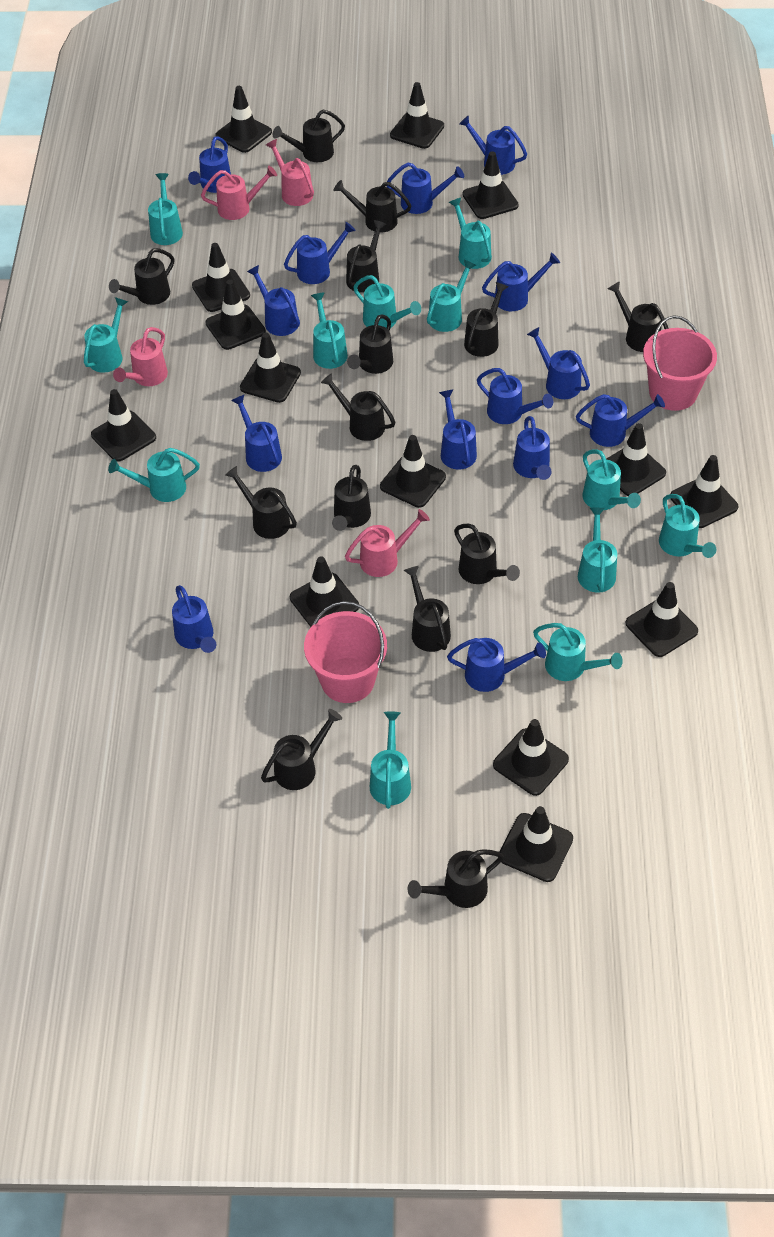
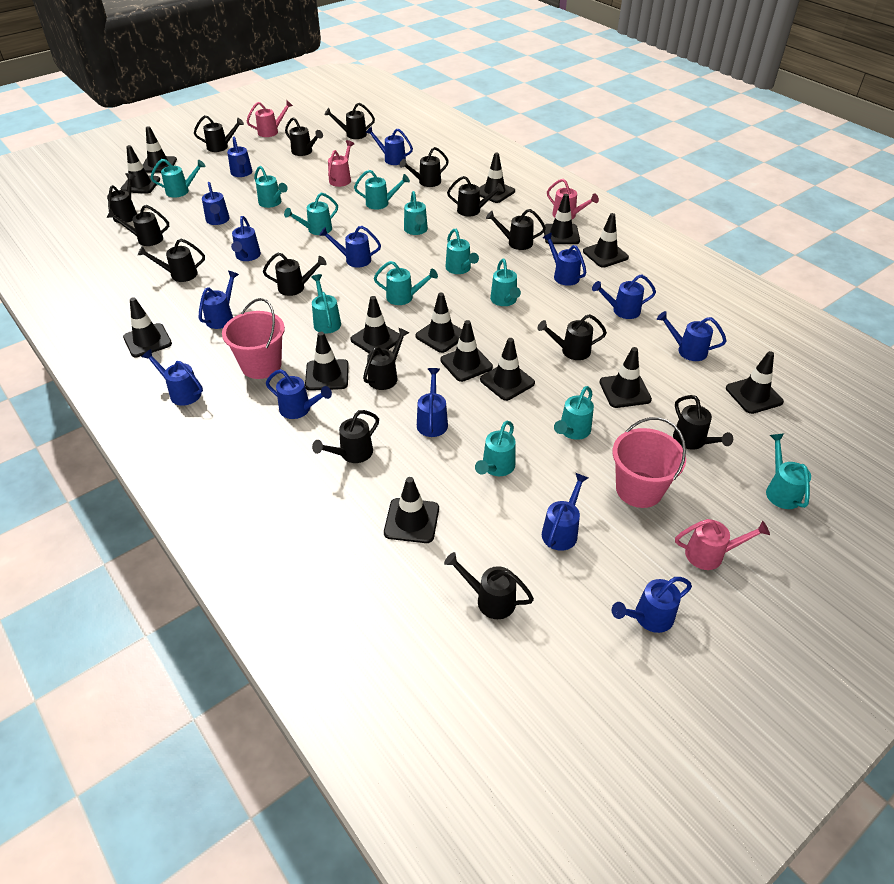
black watering can: [109,248,174,305] [225,466,297,539] [261,709,342,790] [273,109,345,162] [321,373,395,441] [332,465,371,531] [334,180,412,232] [346,220,386,293] [347,314,393,374] [404,566,451,652] [408,849,503,908] [454,524,520,584] [464,282,508,357] [608,282,669,352] = 14 -> [106,205,169,246] [107,173,137,223] [138,239,205,282] [194,115,244,152] [263,253,327,296] [285,117,323,156] [312,410,379,463] [324,103,375,139] [363,328,409,390] [400,147,449,187] [444,552,534,619] [447,176,504,217] [486,209,546,250] [537,314,607,360] [673,395,733,450] = 15

